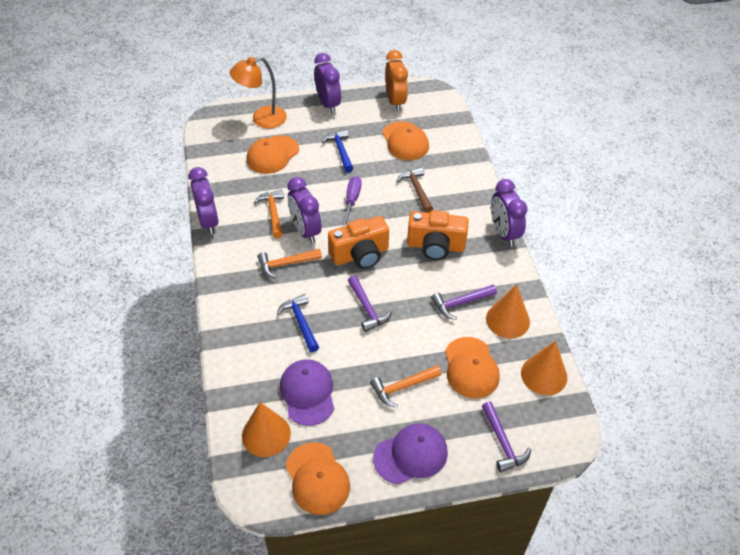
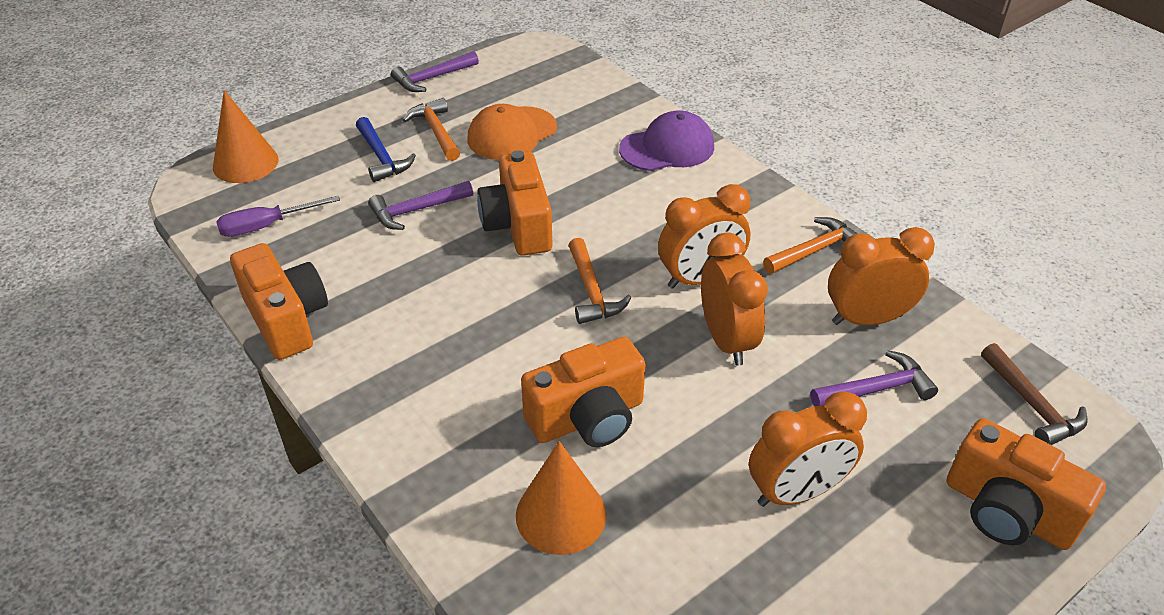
blue hammer: [277,294,319,352] [322,129,353,172] = 2 -> [356,117,416,182] = 1
orange camera: [328,216,389,269] [407,210,469,260] = 2 -> [230,243,328,360] [477,150,553,256] [521,337,646,447] [946,418,1106,550] = 4
orange cap: [247,135,299,174] [286,442,350,515] [382,121,429,160] [445,337,500,398] = 4 -> [468,104,557,160] = 1
orange clock: [385,50,408,111] = 1 -> [658,184,751,289] [701,233,768,366] [749,391,867,507] [828,227,935,326] = 4
orange cone: [242,402,291,457] [486,284,530,338] [521,341,567,395] = 3 -> [213,90,279,183] [516,441,607,555] = 2
orange lamp: [229,57,287,128] = 1 -> none = 0
purple cap: [280,359,334,426] [373,423,448,484] = 2 -> [619,110,714,171] = 1
purple clock: [188,167,219,234] [287,177,321,243] [314,53,341,114] [491,179,528,247] = 4 -> none = 0

